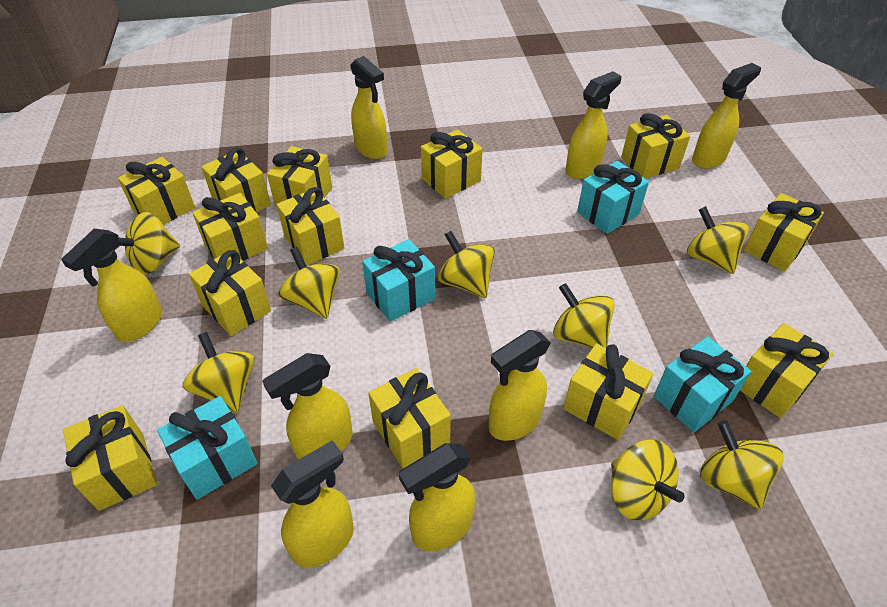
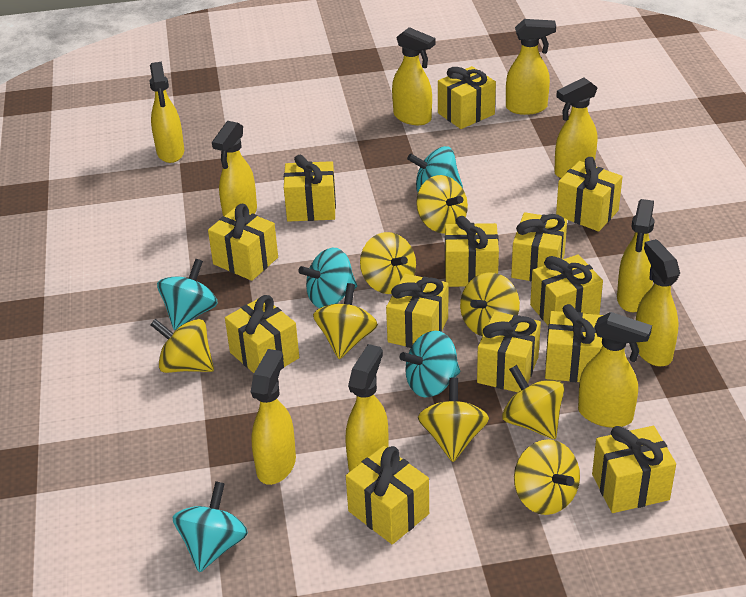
turquoise gift: [157,396,258,500] [362,239,435,322] [577,161,649,234] [654,336,751,432] = 4 -> none = 0
turquoise spinning top: none = 0 -> [157,259,218,330] [173,481,248,572] [298,248,357,308] [400,331,460,398] [407,146,463,192] = 5
yellow spray bottle: [61,229,162,342] [262,353,352,460] [271,440,354,568] [350,56,387,159] [399,443,476,551] [489,330,551,441] [566,71,621,179] [692,63,761,169] = 8 -> [149,62,184,163] [212,121,257,216] [251,349,296,485] [346,344,389,472] [392,27,436,125] [506,19,556,115] [554,78,598,178] [578,312,652,428] [617,199,654,312] [636,239,680,366] = 10

